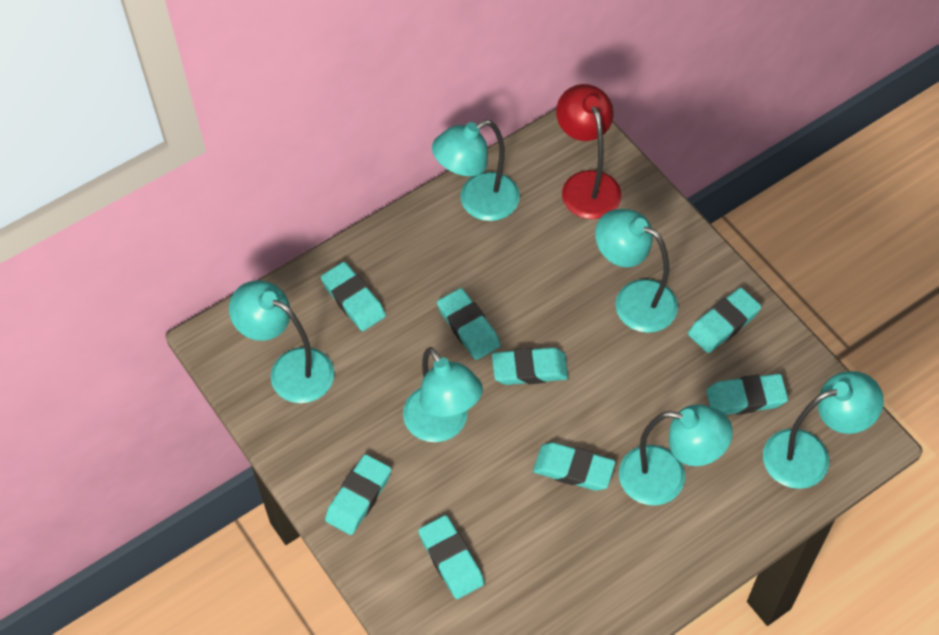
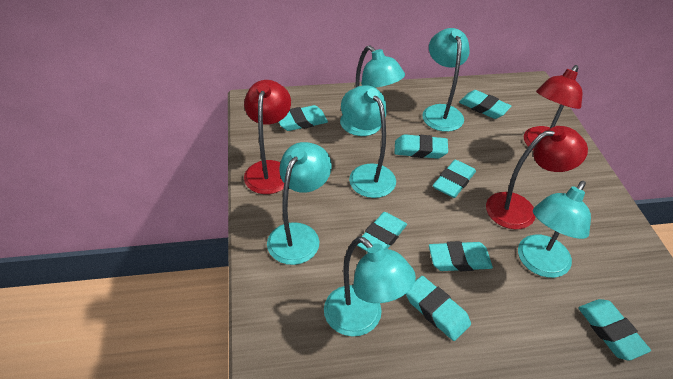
red lamp: [556,84,621,219] = 1 -> [244,80,291,194] [486,126,588,229] [524,65,583,151] = 3

